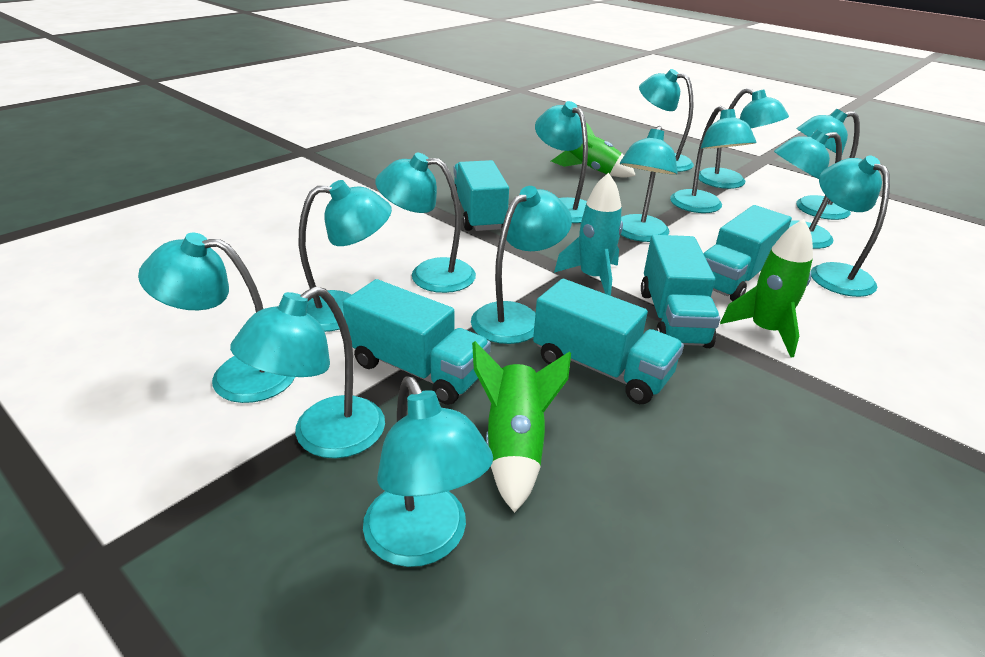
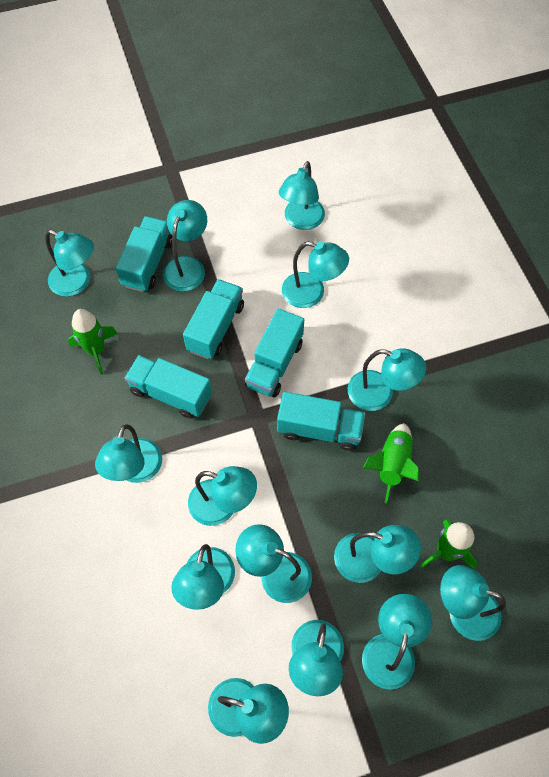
turquoise rocket: [554,173,623,296] = 1 -> none = 0

